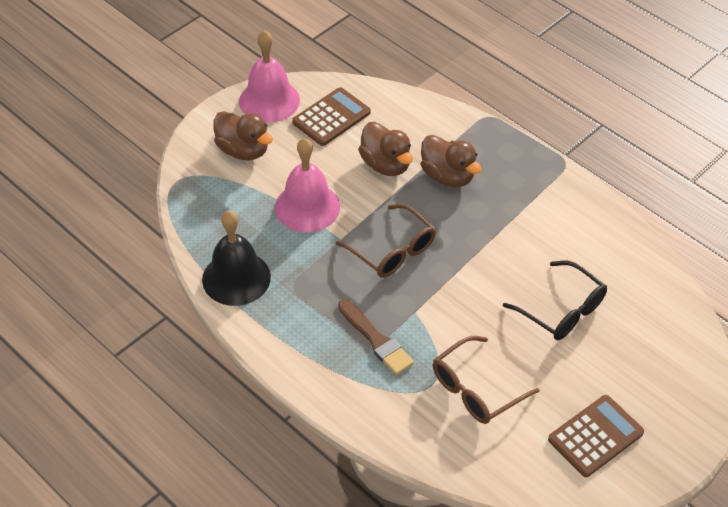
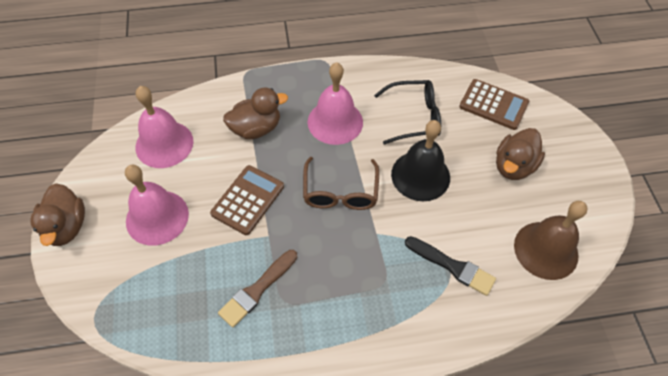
black brush: none = 0 -> [405,236,496,296] = 1
brown bell: none = 0 -> [514,201,587,280] = 1
brown glasses: [336,204,436,278] [433,336,539,424] = 2 -> [303,157,379,210] = 1
pink bell: [239,30,300,122] [275,138,340,232] = 2 -> [125,165,189,246] [135,86,193,168] [308,62,363,145] = 3

